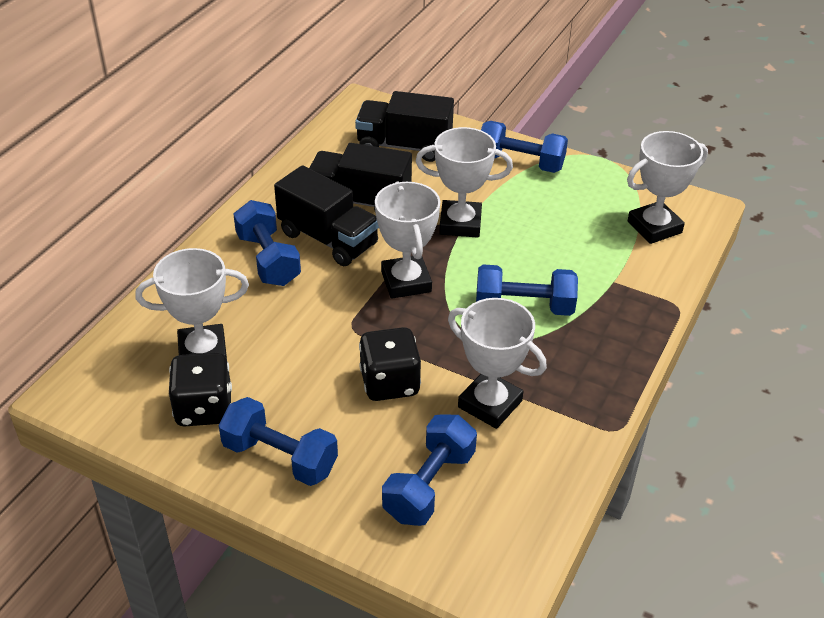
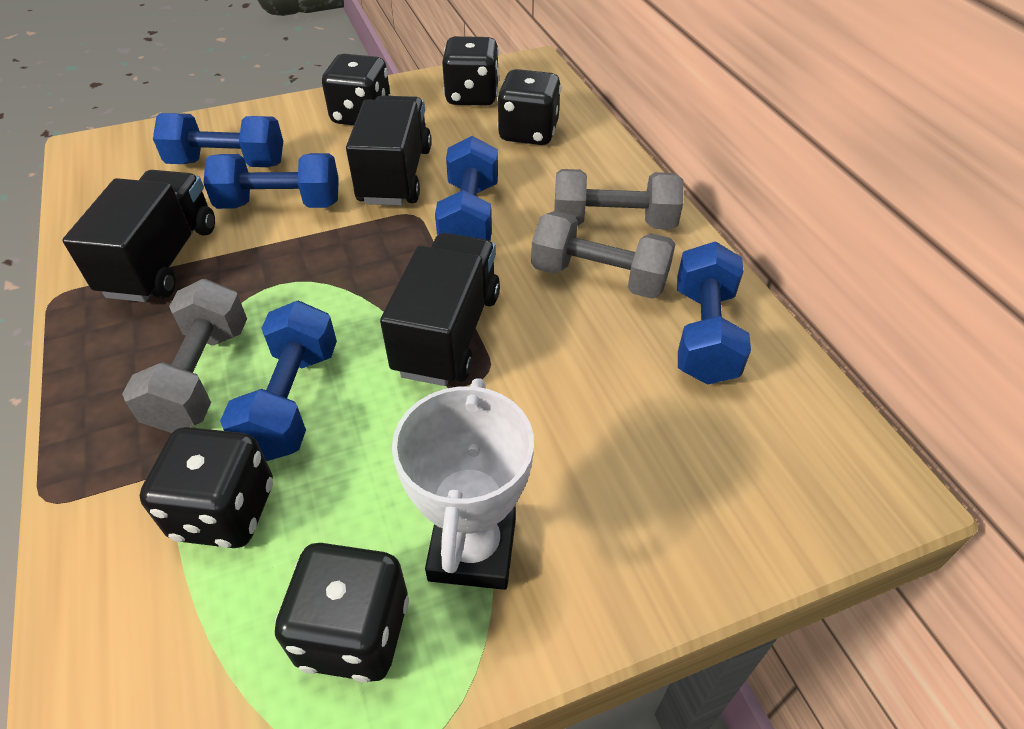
black dice: [169,353,232,427] [359,327,421,401] = 2 -> [140,427,273,548] [275,543,409,683] [322,54,391,125] [442,36,499,106] [497,69,561,145] = 5
grey dumbbell: none = 0 -> [122,279,247,433] [531,211,675,299] [554,169,683,229] = 3
white trophy: [135,248,249,359] [375,181,441,299] [416,127,513,238] [448,298,547,429] [627,131,708,244] = 5 -> [392,378,534,590] = 1

